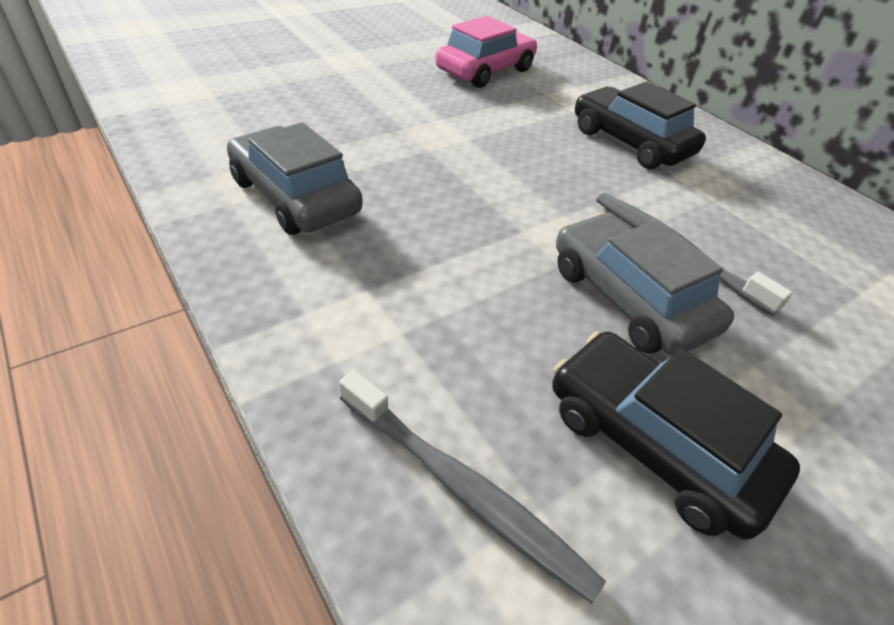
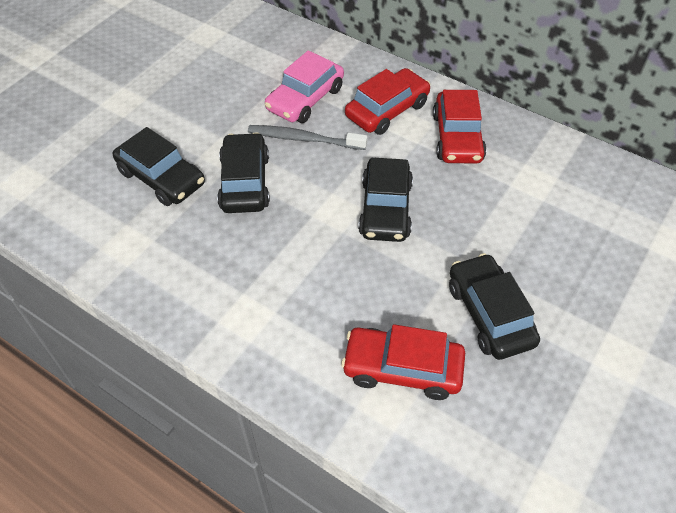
black car: [552,332,800,540] [575,82,706,169] = 2 -> [113,127,205,206] [217,132,270,213] [358,158,413,242] [449,253,540,360] = 4
grey car: [227,122,363,235] [556,213,734,356] = 2 -> none = 0
grey toothbrush: [339,370,606,604] [596,193,792,316] = 2 -> [248,125,367,150] = 1
red car: none = 0 -> [341,324,465,400] [345,68,430,135] [433,90,486,163] = 3

